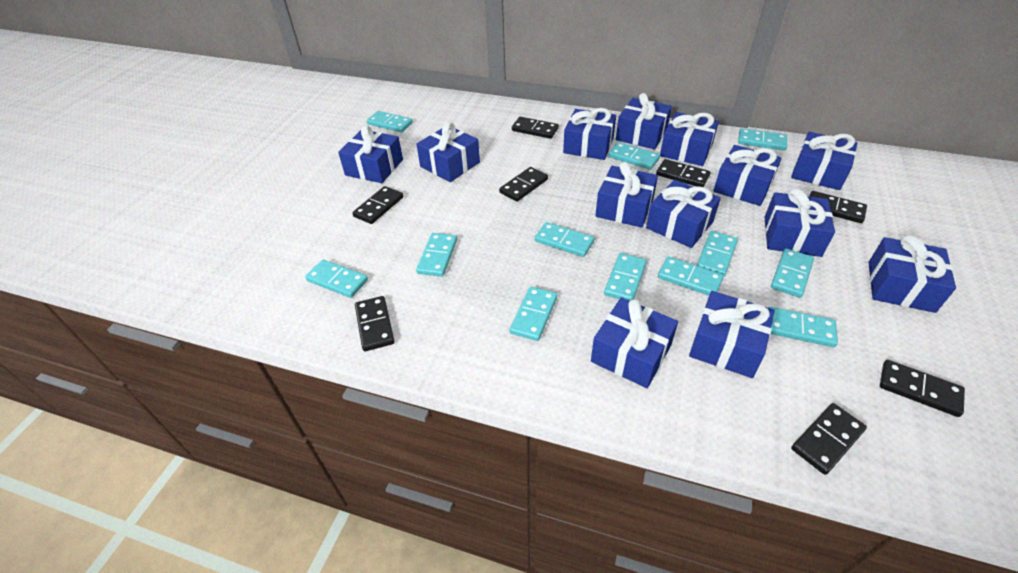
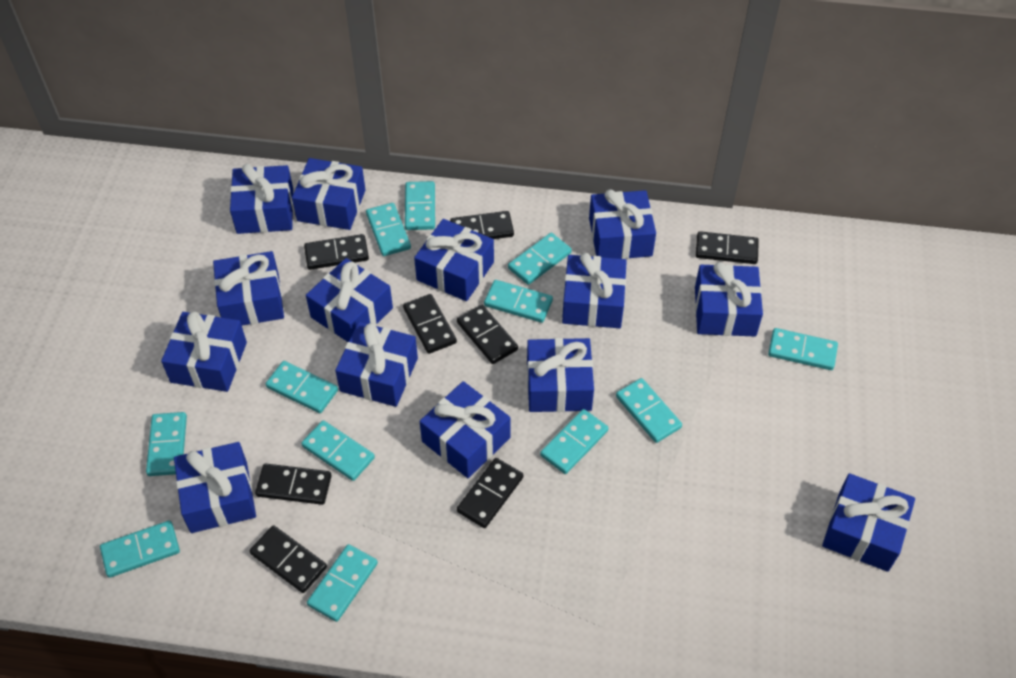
blue gift: [338,125,403,183] [416,122,480,182] [563,108,616,160] [591,297,678,388] [595,162,658,228] [616,93,672,150] [646,180,721,248] [660,112,719,166] [689,291,775,378] [713,145,782,206] [765,189,835,257] [791,132,858,190] [868,235,956,313] = 13 -> [161,312,247,392] [174,442,256,533] [213,251,284,325] [230,164,294,234] [292,158,365,230] [306,258,393,342] [335,322,418,407] [414,219,494,301] [420,381,510,478] [527,338,594,412] [562,253,627,328] [589,189,656,259] [695,262,763,336] [822,473,915,572] = 14

